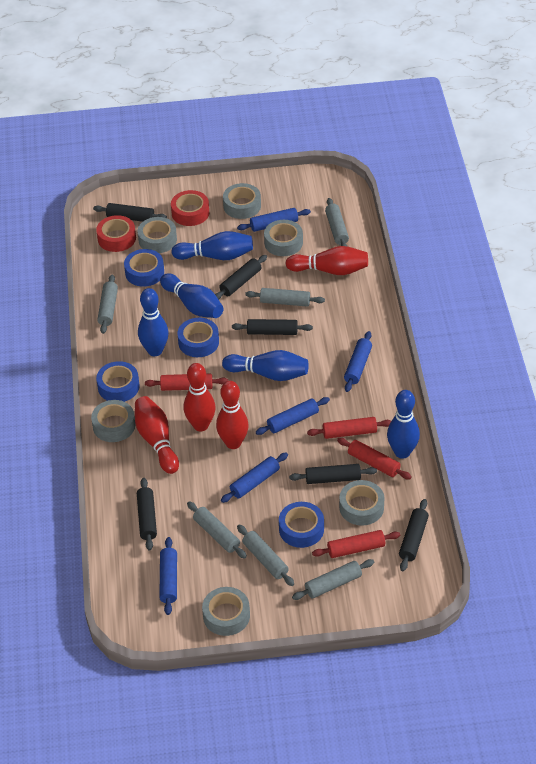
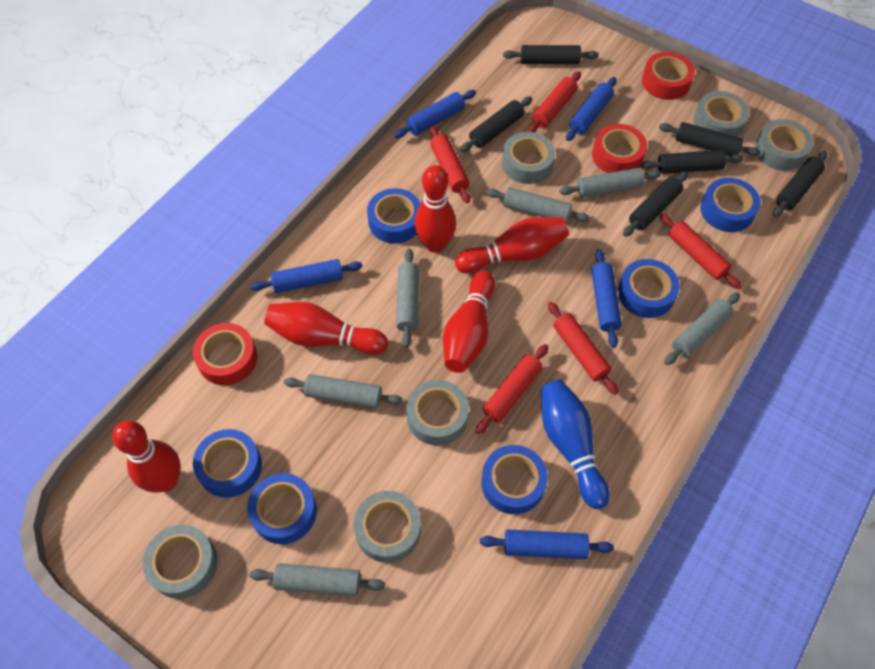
blue bowling pin: [138,288,169,356] [160,273,224,318] [171,231,253,260] [222,350,309,381] [387,390,420,459] = 5 -> [541,380,610,509] = 1
blue tape: [96,361,140,402] [124,249,164,287] [178,318,219,357] [279,502,324,548] = 4 -> [193,429,262,498] [247,473,317,544] [367,188,421,243] [481,445,548,514] [618,259,680,318] [701,178,761,232] = 6
red bowling pin: [135,396,179,474] [184,363,216,431] [216,381,249,449] [285,246,368,275] = 4 -> [112,420,181,493] [264,302,388,355] [414,165,456,253] [443,270,495,373] [455,217,569,274] = 5
red rolling pin: [145,374,228,391] [307,417,391,439] [312,530,400,558] [337,438,412,479] = 4 -> [430,125,470,203] [476,344,548,434] [528,71,581,132] [548,302,618,395] [660,213,742,289] = 5
red tape: [96,215,136,252] [171,190,209,226] = 2 -> [193,323,257,385] [592,124,647,173] [642,52,695,100] = 3

